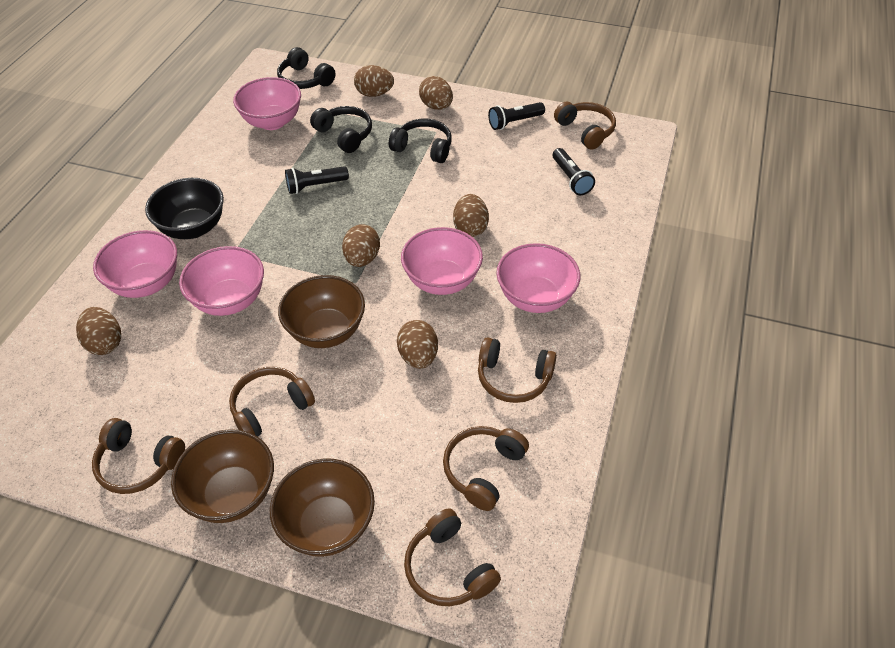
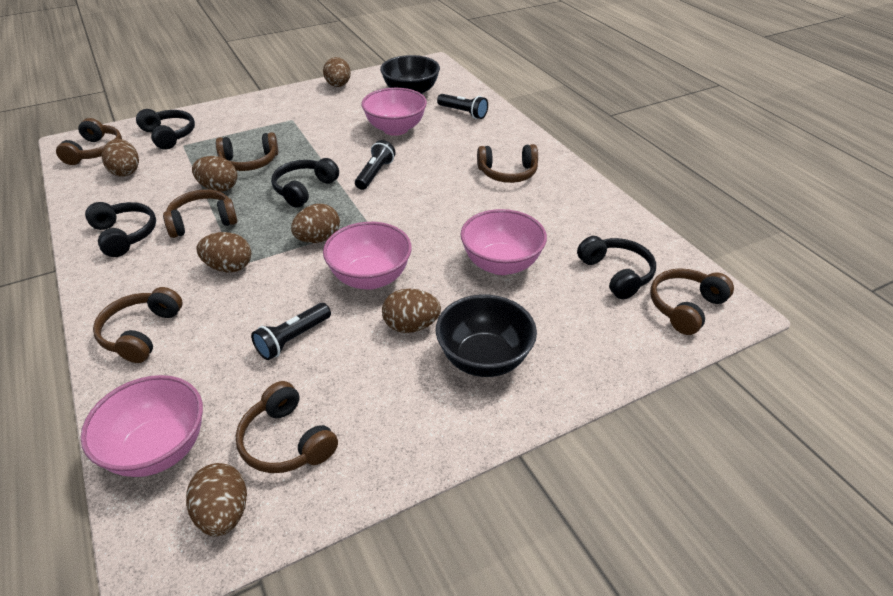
black bowl: [145,178,224,239] = 1 -> [380,55,440,94] [436,295,537,377] = 2
black headphones: [277,47,335,89] [310,106,372,153] [389,119,452,163] = 3 -> [85,202,156,257] [136,109,195,150] [271,158,339,208] [577,236,656,300] = 4
brown bowl: [171,429,274,523] [270,458,375,557] [278,275,365,348] = 3 -> none = 0
brown egg: [76,307,121,355] [342,224,380,267] [354,65,394,97] [397,320,438,369] [419,76,453,110] [453,194,489,237] = 6 -> [102,139,139,177] [186,463,247,536] [192,156,237,192] [196,232,251,272] [291,204,340,243] [323,57,351,87] [382,289,441,333] = 7
brown headphones: [92,418,185,494] [229,367,315,437] [404,508,501,606] [443,426,529,511] [478,337,557,403] [554,102,616,150] = 6 -> [56,118,122,165] [93,287,183,363] [163,190,238,238] [216,132,278,171] [236,381,338,473] [477,144,538,183] [650,268,734,335] = 7
pink bowl: [93,230,177,298] [179,246,264,316] [233,77,301,130] [401,227,483,295] [496,243,580,313] = 5 -> [81,375,203,477] [323,222,412,290] [361,88,427,136] [460,209,547,275] = 4

